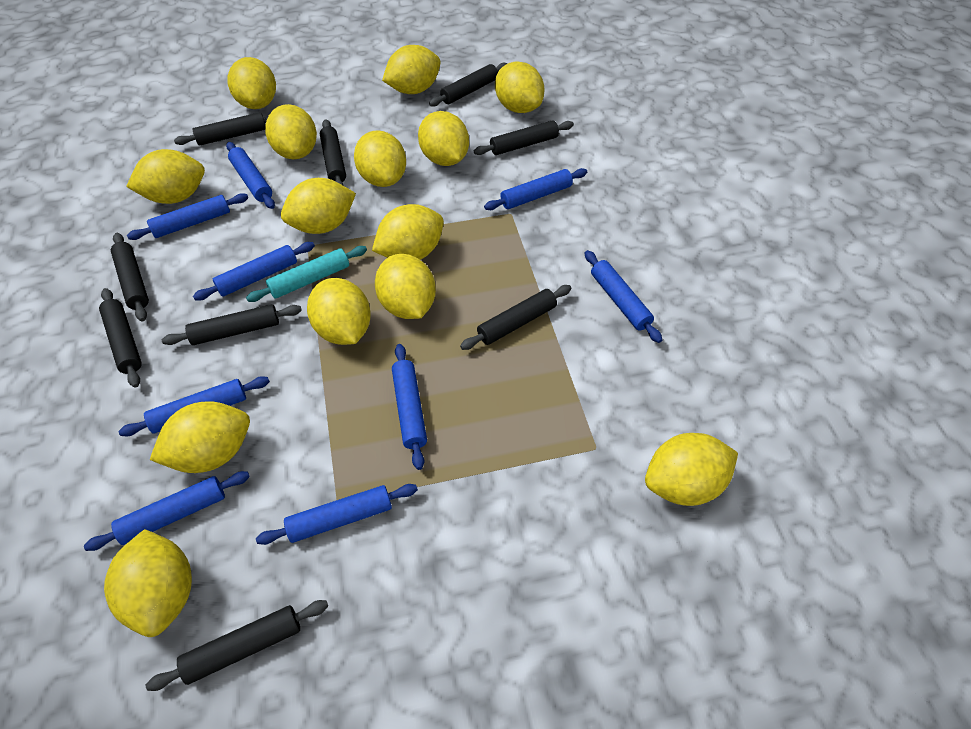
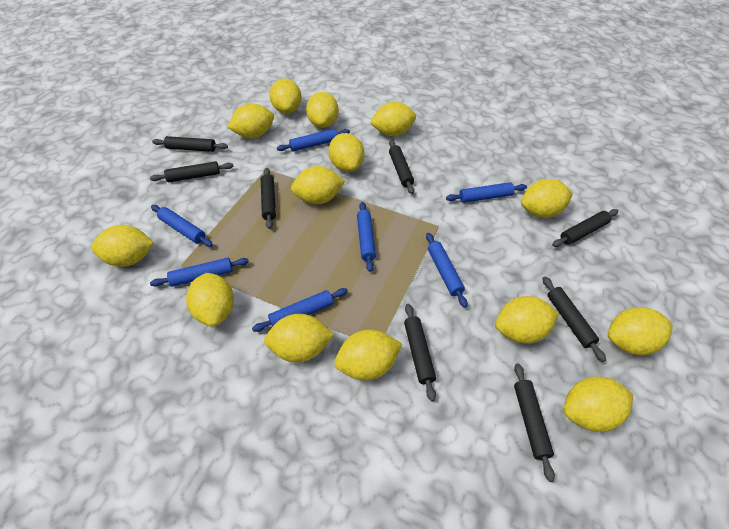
black rolling pin: [99,288,142,388] [111,233,149,322] [146,600,328,691] [162,304,302,345] [174,112,268,146] [320,119,346,186] [429,63,507,107] [460,285,571,350] [474,120,574,155] = 9 -> [150,161,234,182] [152,136,228,152] [261,168,276,229] [389,140,414,194] [404,304,436,401] [514,363,555,482] [542,276,606,362] [552,209,618,247] = 8
blue rolling pin: [84,471,250,551] [118,376,270,436] [127,193,248,240] [193,242,315,301] [226,142,275,209] [256,484,418,545] [392,344,427,470] [484,168,587,210] [585,250,662,343] = 9 -> [150,258,249,287] [151,205,213,247] [252,288,348,332] [277,129,350,152] [357,202,376,272] [426,233,467,308] [446,182,527,203] = 7
turquoise rolling pin: [246,246,367,302] = 1 -> none = 0

